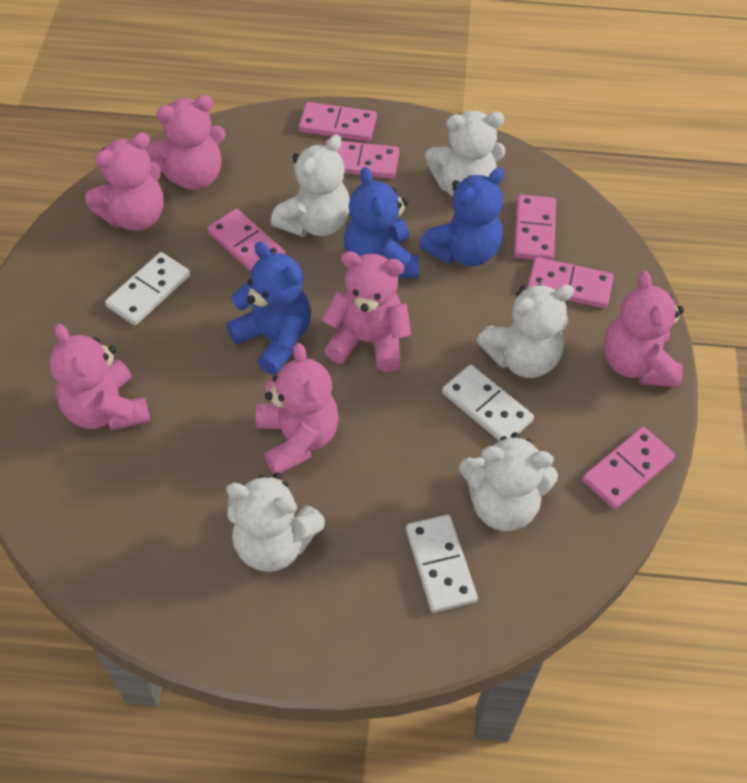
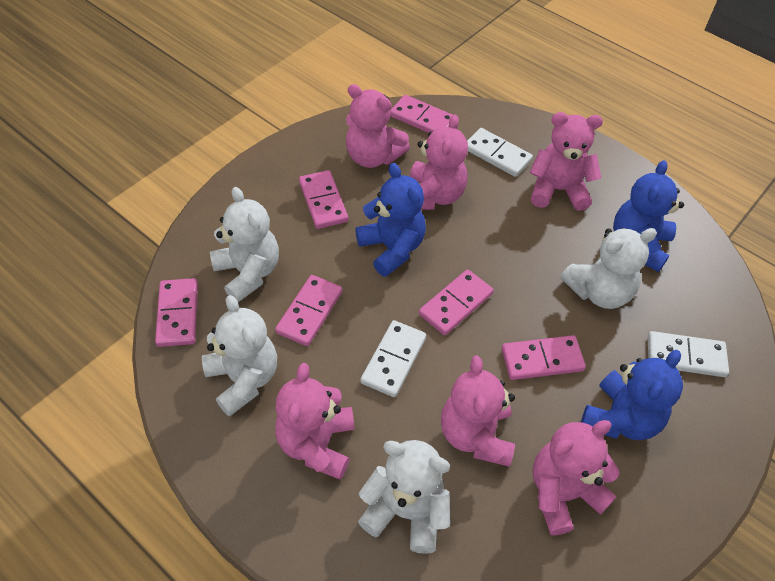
white teddy bear: [226,473,325,572] [271,134,350,237] [426,111,505,196] [459,432,558,531] [476,284,574,378] = 5 -> [202,295,277,417] [210,187,279,302] [358,440,450,554] [561,228,657,309] = 4

